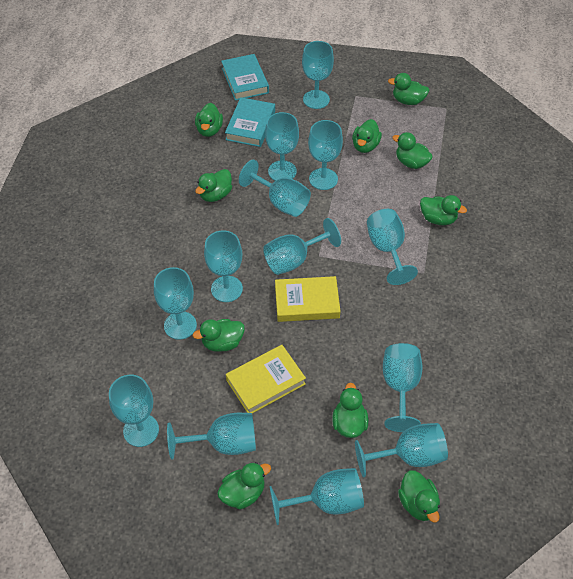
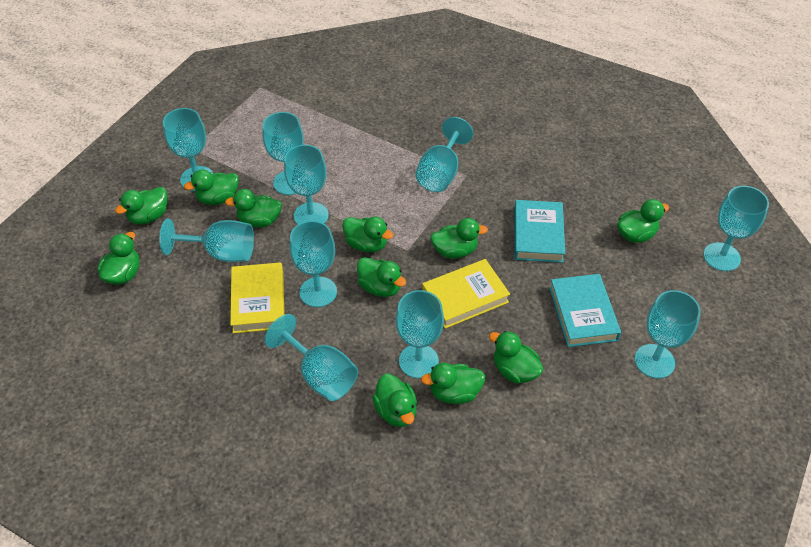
green duck: [193,319,245,352] [195,103,223,137] [195,169,232,202] [217,462,271,509] [332,383,368,438] [352,119,382,153] [388,73,430,105] [392,132,433,169] [398,470,440,523] [420,195,467,225] = 10 -> [98,232,140,285] [115,187,167,225] [184,170,239,205] [225,189,282,227] [342,217,393,253] [357,257,406,297] [372,374,417,427] [421,363,485,404] [430,218,488,259] [489,331,543,384] [617,199,669,243] = 11
turquoise goblet: [109,375,159,447] [154,267,197,340] [167,413,256,460] [204,230,243,302] [239,160,311,217] [263,218,341,275] [265,112,299,181] [269,468,364,525] [302,41,334,109] [308,120,343,190] [355,423,448,477] [367,209,418,285] [383,343,422,432] = 13 -> [159,219,254,262] [163,108,213,191] [262,112,304,195] [265,314,358,401] [284,145,329,225] [290,221,337,307] [396,290,444,378] [415,117,473,192] [635,290,700,378] [703,186,769,271] = 10

